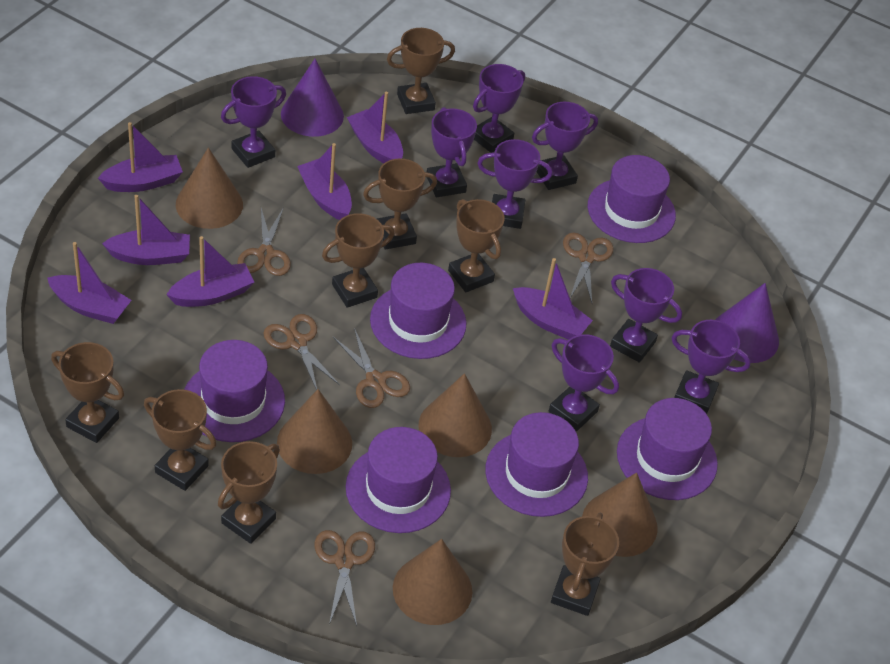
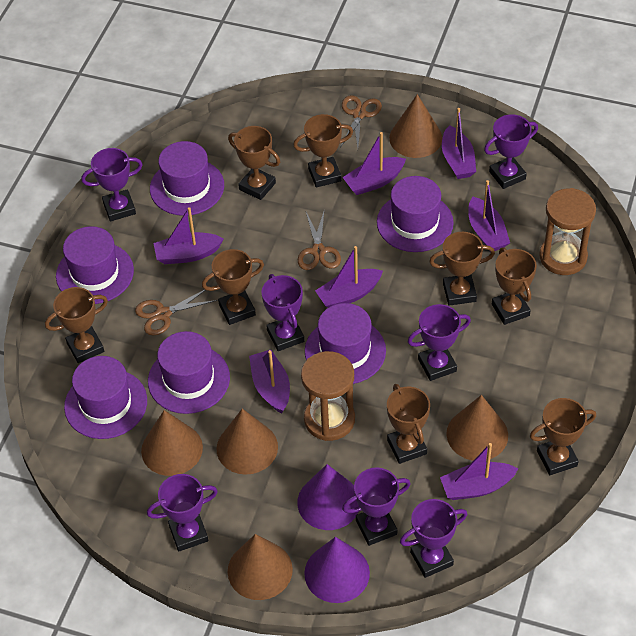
brown hourglass: none = 0 -> [301,351,355,441] [539,188,596,275] = 2
brown scissors: [237,207,291,276] [263,314,340,390] [314,530,375,626] [333,328,410,408] [563,233,614,303] = 5 -> [135,290,217,335] [298,212,341,270] [340,95,382,148] = 3
purple trophy: [221,76,286,168] [427,107,477,197] [473,64,525,153] [477,139,552,229] [532,102,598,190] [549,334,619,431] [610,268,682,363] [671,320,751,414] = 8 -> [81,148,143,221] [147,474,218,551] [261,274,304,351] [342,468,411,546] [400,499,467,578] [408,304,471,381] [484,114,538,189] = 7

